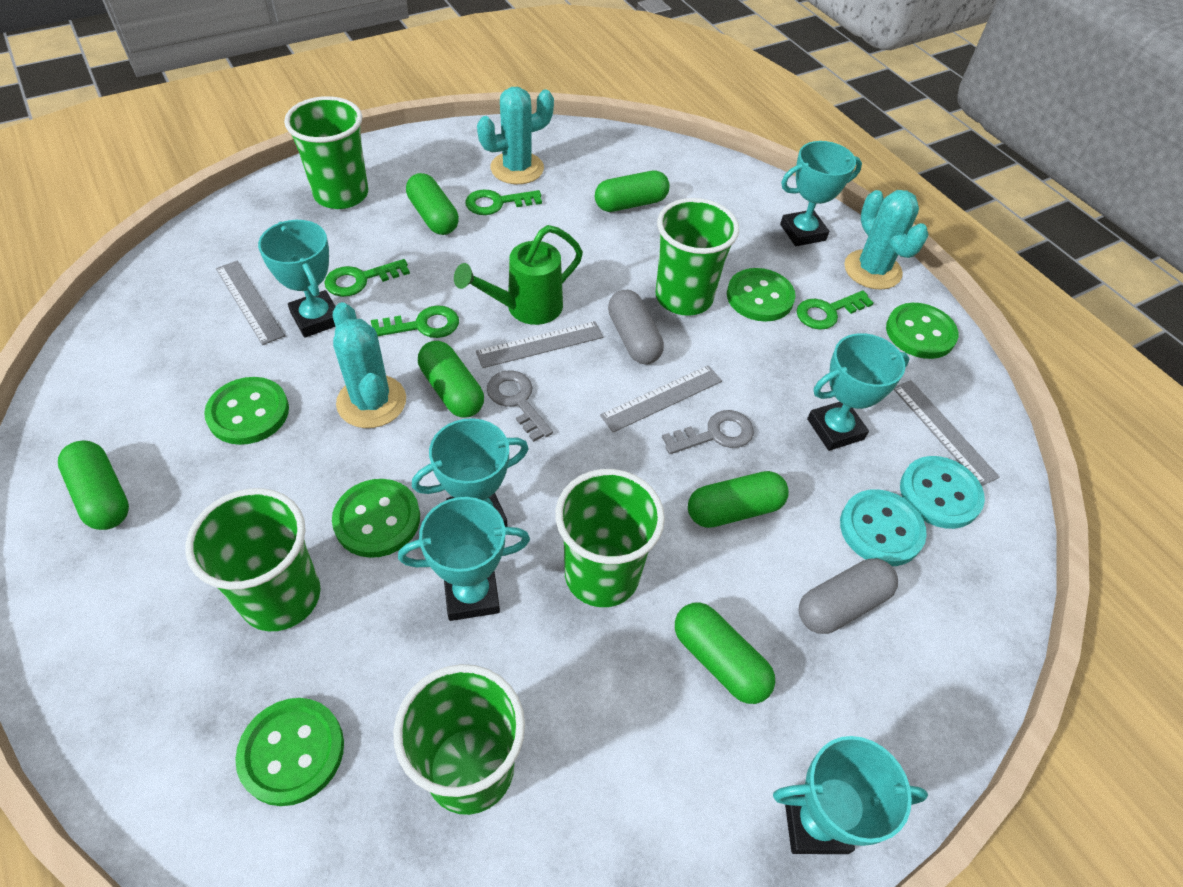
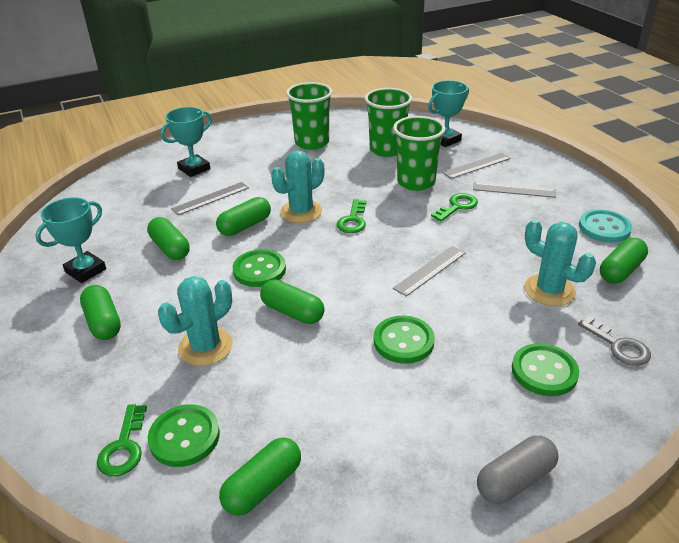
green button: [204,377,289,445] [235,698,344,806] [332,479,420,558] [727,268,795,322] [886,303,959,359] = 5 -> [148,404,220,467] [233,249,286,287] [374,316,435,364] [512,343,579,396] = 4
green cup: [186,488,321,631] [284,96,368,209] [393,664,525,815] [555,469,665,607] [656,198,739,316] = 5 -> [286,82,333,150] [365,88,412,157] [393,116,446,191] = 3
green key: [324,259,410,297] [371,305,459,338] [465,189,542,215] [796,291,874,330] = 4 -> [97,404,147,477] [337,199,366,233] [431,193,478,222] = 3
green watering can: [454,225,583,325] = 1 -> none = 0
grey capsule: [608,290,664,364] [799,558,898,634] = 2 -> [477,435,558,504] = 1
grey key: [487,370,553,442] [662,410,754,454] = 2 -> [578,316,651,366] = 1
turquoise button: [840,489,927,566] [900,456,985,529] = 2 -> [579,209,632,243] = 1
turquoise trophy: [258,220,336,338] [398,497,530,621] [412,418,529,527] [773,736,928,854] [780,141,862,246] [807,333,910,451] = 6 -> [35,197,106,283] [160,107,212,177] [428,80,469,147] = 3

